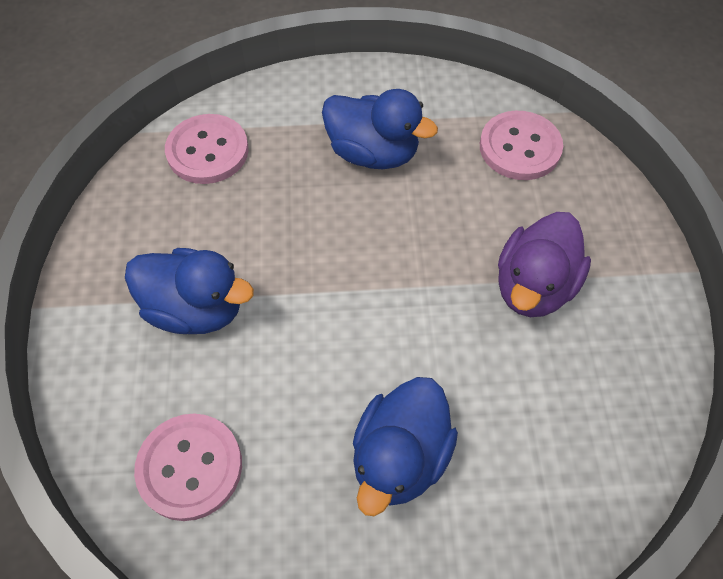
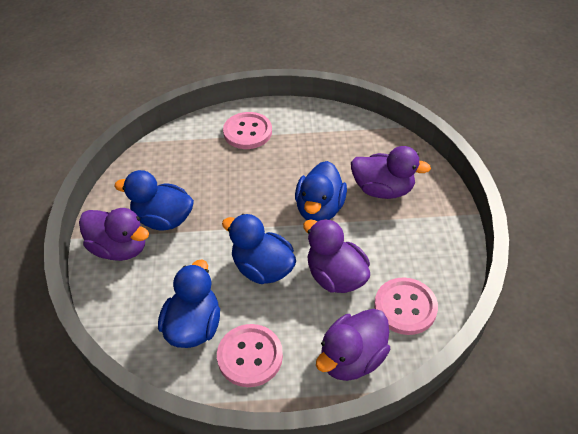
blue duck: [125,248,254,334] [322,89,438,169] [353,377,458,516] = 3 -> [114,170,194,231] [158,260,220,348] [222,214,296,284] [295,161,347,222] = 4
purple duck: [498,212,591,317] = 1 -> [79,208,149,261] [303,219,370,293] [316,309,390,381] [351,146,431,199] = 4

